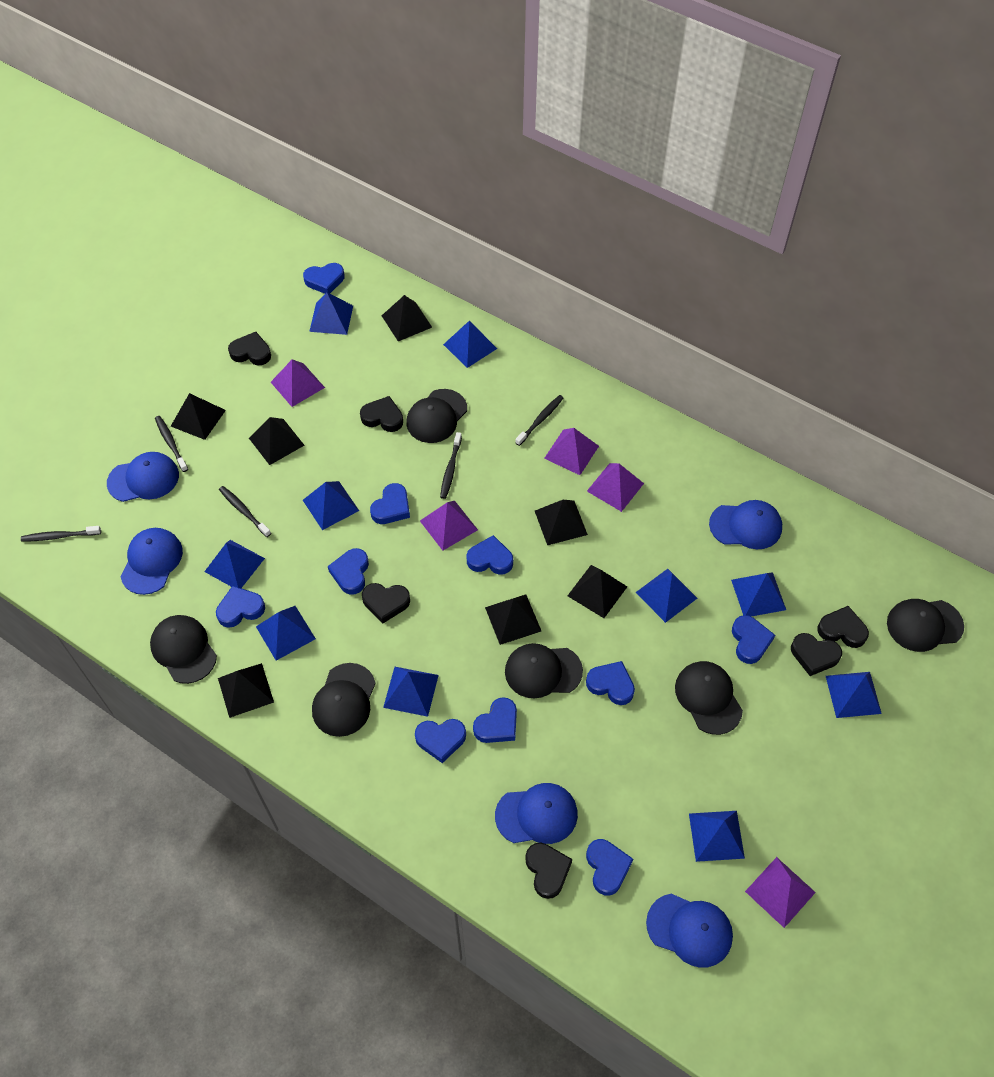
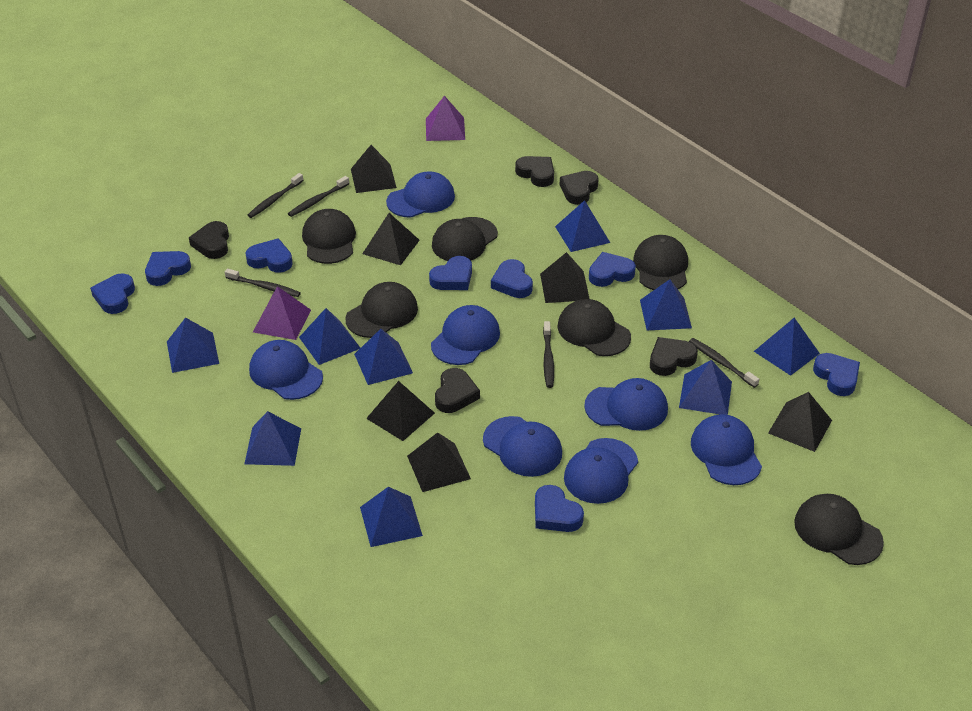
black heart: [228,332,271,365] [360,396,403,432] [362,583,410,623] [525,843,572,899] [791,633,842,676] [817,606,869,648] = 6 -> [189,221,229,259] [435,368,480,413] [515,156,554,187] [560,171,599,205] [650,337,698,376] = 5
black pyramid: [171,393,226,440] [218,663,274,718] [249,417,304,465] [382,295,432,341] [485,595,541,645] [535,500,588,545] [568,565,627,618] = 7 -> [351,145,397,193] [362,213,420,265] [366,381,435,441] [407,432,471,492] [540,252,590,303] [768,392,832,452] = 6
blue cap: [107,452,179,502] [120,528,183,595] [495,783,578,844] [646,894,733,968] [709,500,782,549] = 5 -> [249,340,323,400] [386,171,455,218] [431,305,500,365] [483,416,562,477] [564,438,638,504] [584,378,668,431] [691,414,762,485] = 7
blue heart: [216,586,265,628] [303,263,345,294] [328,548,369,595] [370,483,410,524] [415,719,466,763] [466,535,513,575] [473,697,517,743] [586,661,635,705] [586,839,633,896] [732,615,775,664] = 10 -> [90,273,135,314] [145,251,191,286] [245,238,293,273] [429,256,472,290] [491,259,533,298] [535,485,584,532] [589,252,636,287] [813,353,860,396] = 8
blue pyramid: [204,540,265,588] [256,606,316,661] [303,481,359,530] [309,292,353,335] [383,667,439,717] [443,321,497,368] [636,569,697,623] [689,811,745,862] [731,572,786,617] [826,672,882,718] = 10 -> [167,317,219,373] [244,411,301,466] [299,308,360,365] [354,329,413,385] [360,487,423,547] [555,200,610,252] [640,279,692,330] [679,360,732,415] [754,318,820,376] = 9
purple pyramid: [271,359,325,407] [420,501,478,551] [544,428,599,475] [587,463,644,512] [745,857,816,928] = 5 -> [253,286,311,340] [426,96,465,141] = 2

